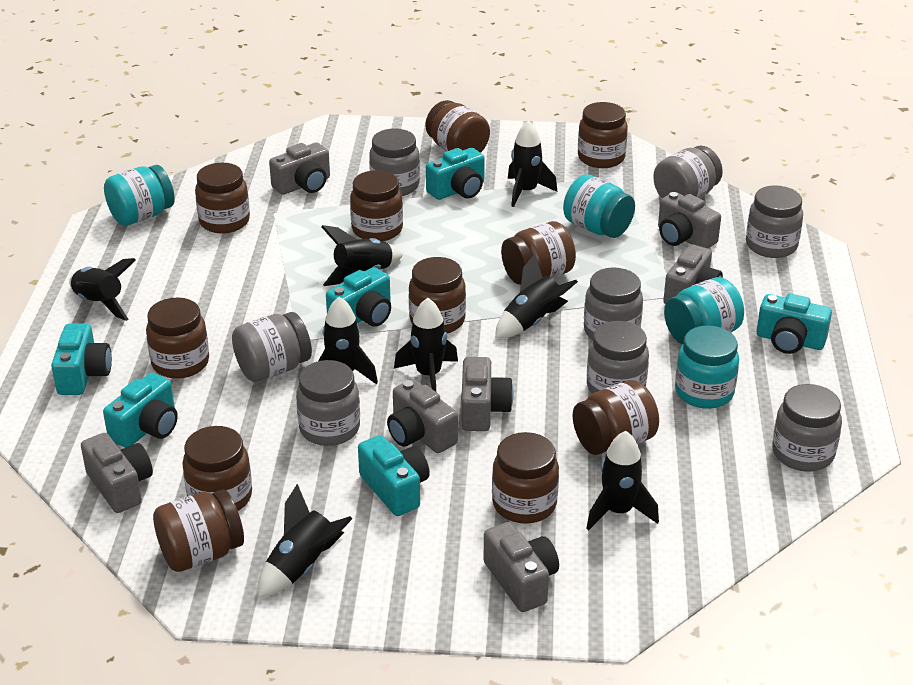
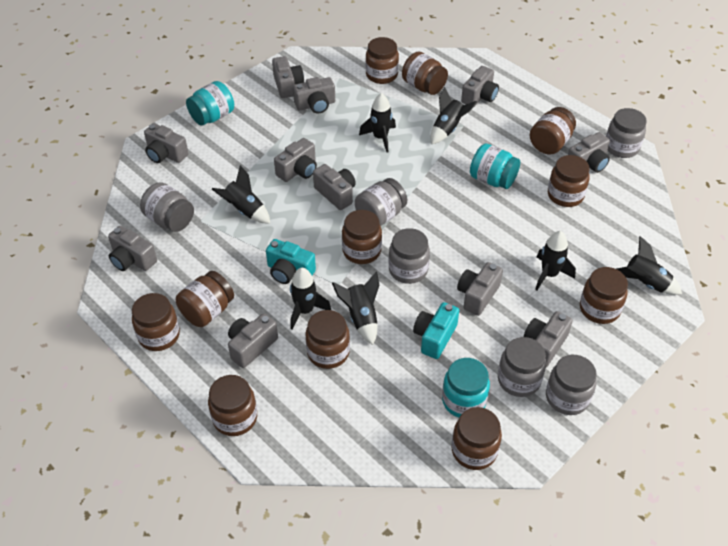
black rocket: [69,258,136,321] [258,484,352,598] [318,297,378,384] [321,225,403,286] [394,298,458,392] [495,254,578,338] [508,121,557,207] [586,431,659,530] = 8 -> [212,165,270,223] [290,268,331,330] [332,271,379,345] [359,93,396,152] [431,87,477,144] [535,231,576,290] [617,236,682,295] = 7
grey camera: [81,433,153,513] [269,142,330,195] [387,379,458,453] [461,357,513,431] [483,522,559,612] [658,192,721,249] [663,244,723,304] = 7 -> [108,226,157,271] [144,123,188,163] [228,313,278,368] [272,56,304,98] [274,138,317,182] [293,77,335,114] [313,164,356,210] [457,262,503,316] [461,66,499,107] [524,311,573,367] [568,132,610,173] = 11
grey jar: [232,312,312,382] [296,360,360,446] [369,129,420,196] [584,267,643,340] [587,321,649,394] [653,146,723,198] [746,185,803,258] [772,384,842,472] = 8 -> [140,182,194,232] [355,178,407,226] [388,228,430,284] [498,337,546,397] [546,355,597,415] [606,108,647,158] = 6
turquoise camera: [51,324,112,395] [103,373,178,448] [326,267,391,327] [358,435,430,516] [426,148,485,200] [756,294,832,354] = 6 -> [266,239,316,284] [413,302,459,359] = 2
turquoise jar: [104,165,175,226] [563,174,635,238] [664,277,744,344] [675,325,739,409] = 4 -> [186,81,234,126] [442,358,490,418] [470,143,520,189] = 3

